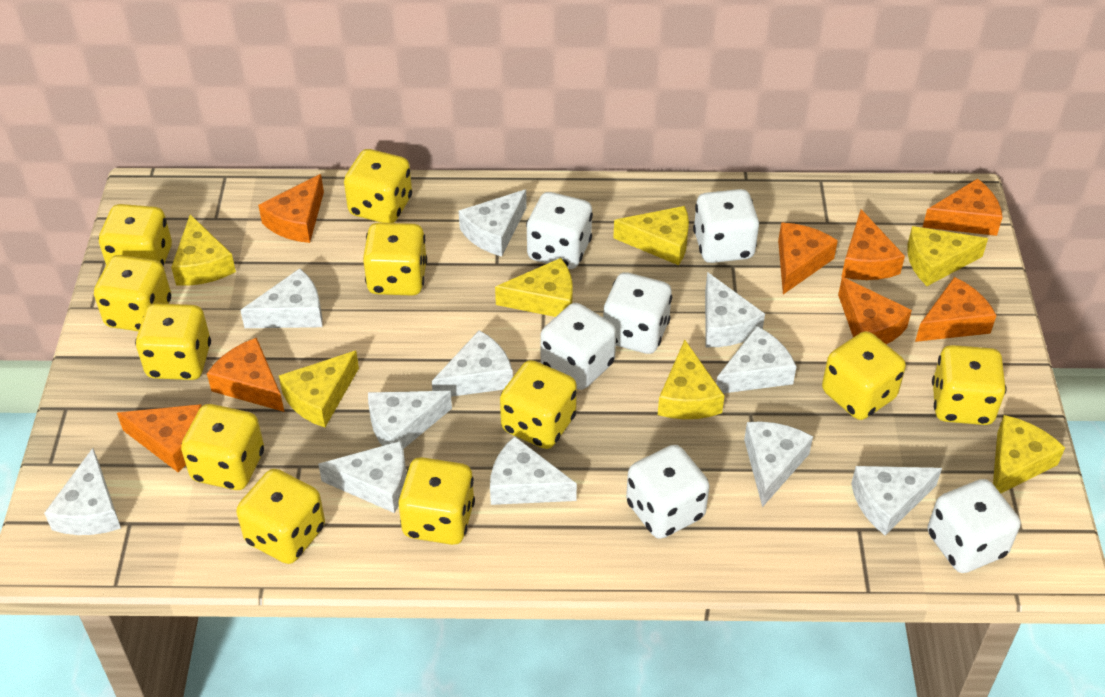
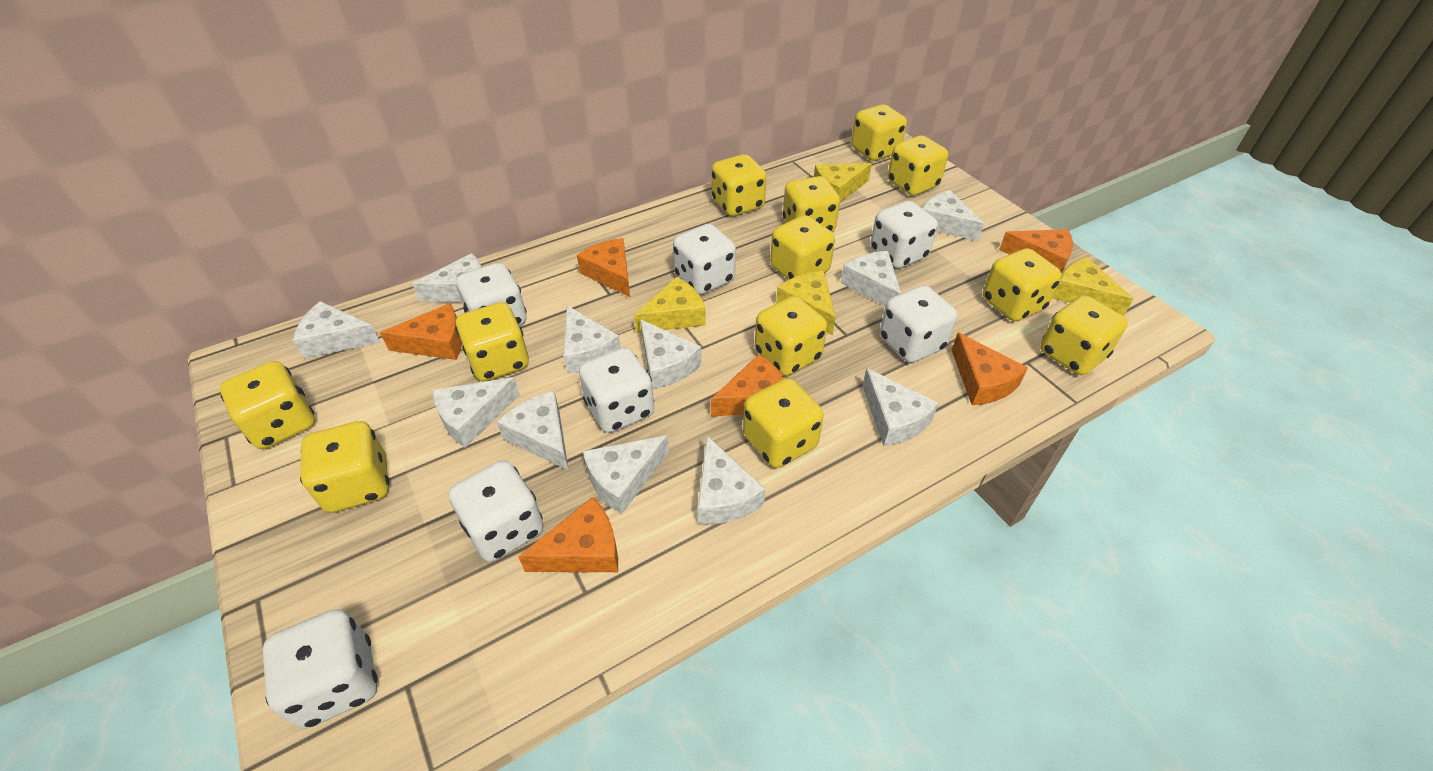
orange cheese: [117,404,202,472] [207,338,284,412] [258,174,324,243] [778,223,838,294] [838,277,912,344] [841,209,905,280] [915,277,997,342] [922,178,1003,236] = 8 -> [380,303,462,360] [518,497,618,572] [577,238,630,297] [711,354,785,416] [952,332,1028,405] [999,229,1073,273] = 6
white dice: [526,192,593,269] [540,303,616,390] [603,272,672,354] [626,445,710,539] [693,189,759,263] [928,479,1020,573] = 6 -> [263,609,377,728] [449,460,543,562] [456,263,527,326] [579,347,654,433] [673,224,736,295] [870,201,938,268] [880,285,957,363] = 7
yellow cheese: [171,214,236,286] [279,351,359,428] [495,258,573,317] [613,206,689,265] [658,340,725,419] [907,226,988,286] [993,415,1065,493] = 7 -> [634,277,706,333] [776,271,836,335] [814,163,872,203] [1052,257,1133,316] = 4
yellow dice: [94,255,171,331] [98,204,172,266] [135,303,211,380] [181,404,264,490] [236,469,325,564] [344,149,412,223] [363,223,427,296] [399,457,475,545] [500,360,577,449] [822,331,906,420] [932,345,1007,425] = 11 -> [220,361,315,449] [300,421,389,513] [455,302,529,381] [712,154,767,216] [743,378,824,468] [755,296,827,376] [770,215,835,279] [783,176,840,233] [851,104,907,161] [888,135,948,196] [983,248,1062,321] [1040,295,1128,375] = 12

